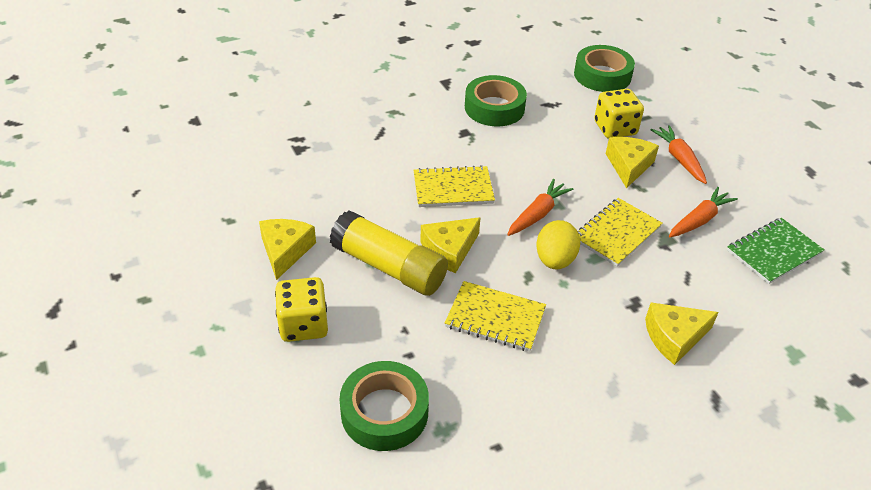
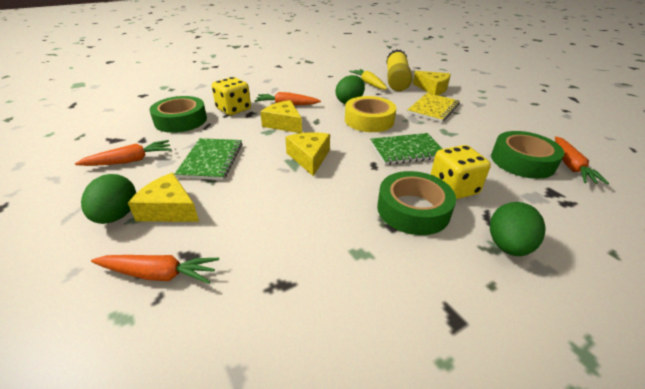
green egg: none = 0 -> [81,174,136,224] [335,75,365,104] [490,202,546,256] = 3
green notebook: [727,218,825,284] = 1 -> [174,138,242,180] [370,133,442,165] = 2
orange carrot: [507,179,573,236] [650,125,707,184] [669,187,738,237] = 3 -> [75,140,172,166] [91,255,219,284] [255,92,321,105] [555,137,609,184] = 4
yellow carrot: none = 0 -> [349,69,388,89] = 1
yellow egg: [536,220,580,269] = 1 -> none = 0
yellow notebook: [414,165,495,207] [445,281,546,352] [578,198,663,267] = 3 -> [407,93,460,122] = 1
yellow tape: none = 0 -> [345,96,396,132] = 1

